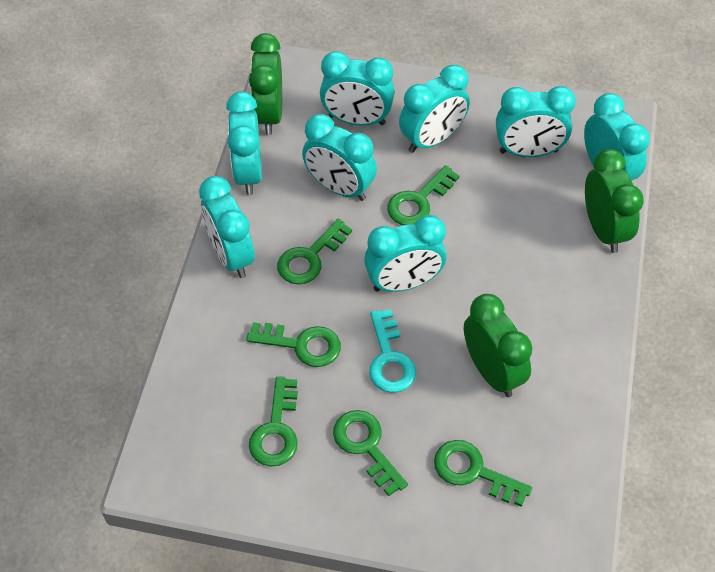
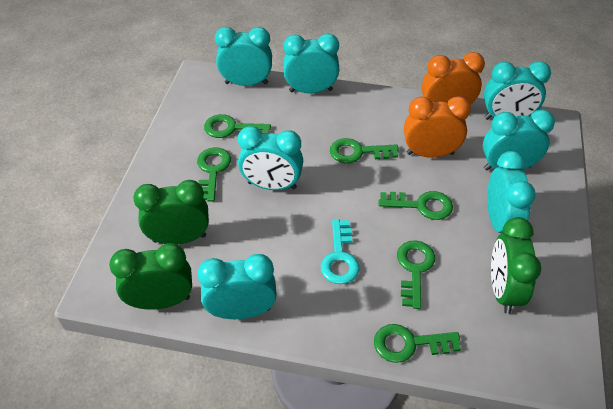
orange clock: none = 0 -> [404,96,471,158] [422,52,485,105] = 2
turquoise clock: [199,176,255,278] [226,92,262,195] [302,114,377,201] [320,51,395,126] [364,215,447,292] [399,65,470,153] [496,86,576,157] [584,93,650,181] = 8 -> [197,254,277,319] [215,27,272,86] [238,126,303,190] [283,34,339,93] [483,109,555,171] [484,61,551,120] [487,151,536,233] = 7

